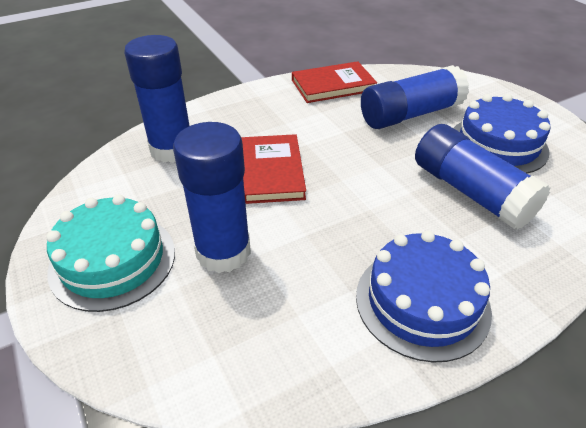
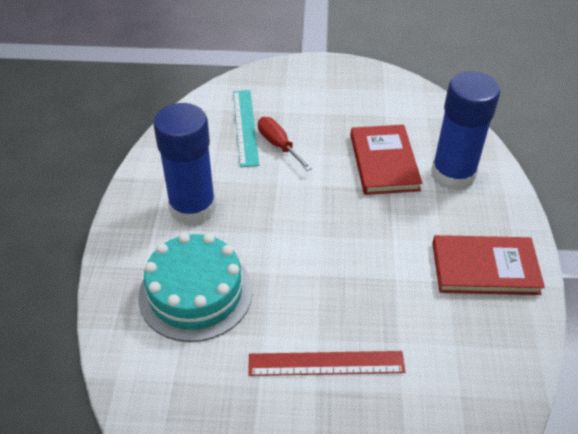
blue cake: [356,231,492,362] [454,94,551,173] = 2 -> none = 0
blue glue stick: [124,35,190,163] [173,122,251,273] [361,65,469,129] [415,124,551,230] = 4 -> [153,103,216,225] [431,71,500,191] = 2
red ruler: none = 0 -> [248,351,406,376] = 1
red screwdriver: none = 0 -> [258,117,312,171] = 1
turquoise ruler: none = 0 -> [233,90,259,167] = 1

